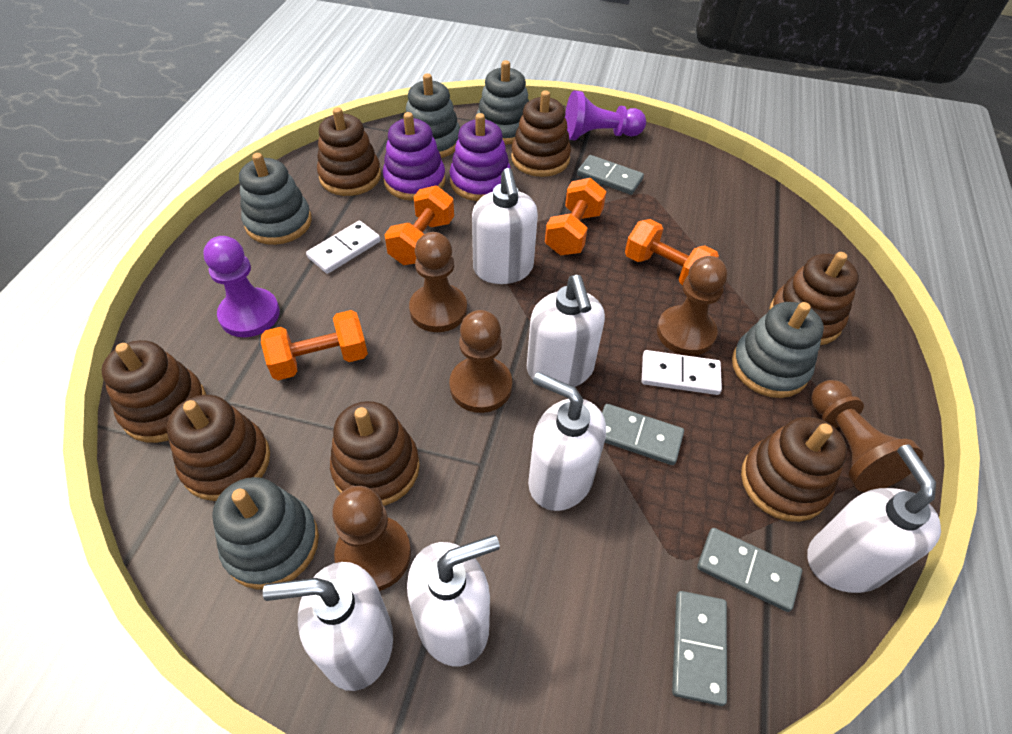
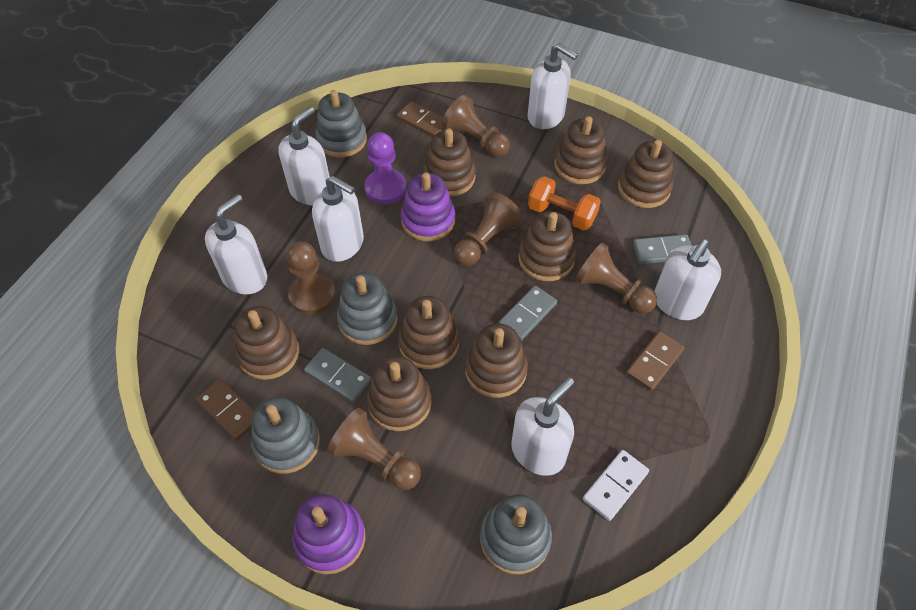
brown domino: none = 0 -> [196,379,254,440] [397,101,445,137] [626,331,685,391] = 3
brown stacking toy: [101,340,206,443] [167,395,270,501] [317,107,381,196] [330,401,420,506] [511,90,571,177] [741,417,847,522] [769,252,859,345] = 7 -> [235,306,299,380] [367,356,432,431] [398,296,459,369] [423,128,476,197] [465,323,528,398] [518,211,576,281] [554,116,607,184] [618,140,673,208] = 8
grey domino: [577,155,644,195] [602,404,684,465] [672,591,727,706] [697,528,802,612] = 4 -> [304,348,371,402] [499,286,557,341] [633,234,692,264] = 3
grey stacking toy: [212,477,319,589] [239,153,312,245] [406,73,460,158] [476,60,529,145] [732,302,824,398] = 5 -> [251,397,320,474] [316,90,367,158] [337,272,398,345] [480,494,552,574] = 4
orange dumbbell: [261,310,368,380] [384,185,454,265] [545,178,607,255] [625,219,719,285] = 4 -> [528,176,601,231] = 1
purple pawn: [203,236,280,337] [565,90,646,140] = 2 -> [364,132,407,204] = 1
white domino: [306,221,381,274] [642,350,722,395] = 2 -> [583,450,649,521] = 1

